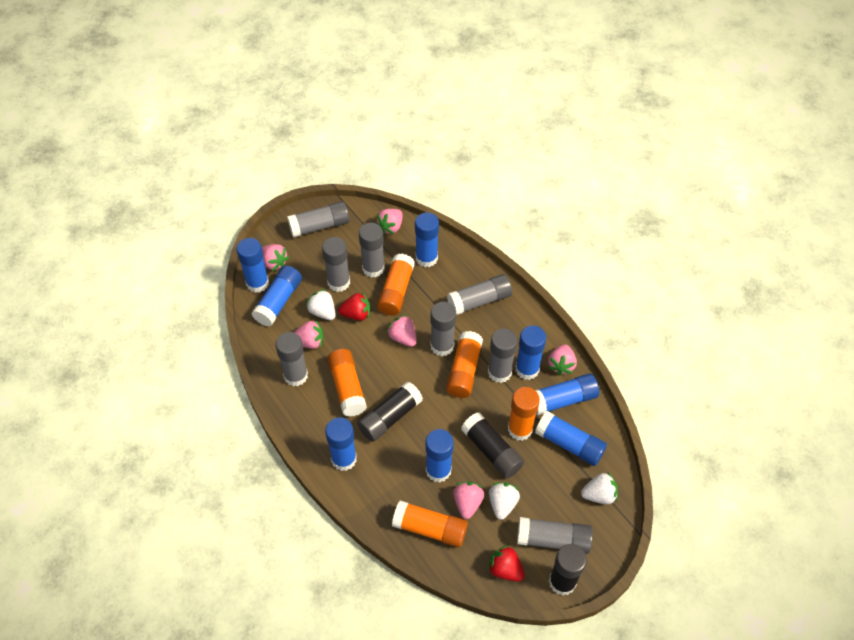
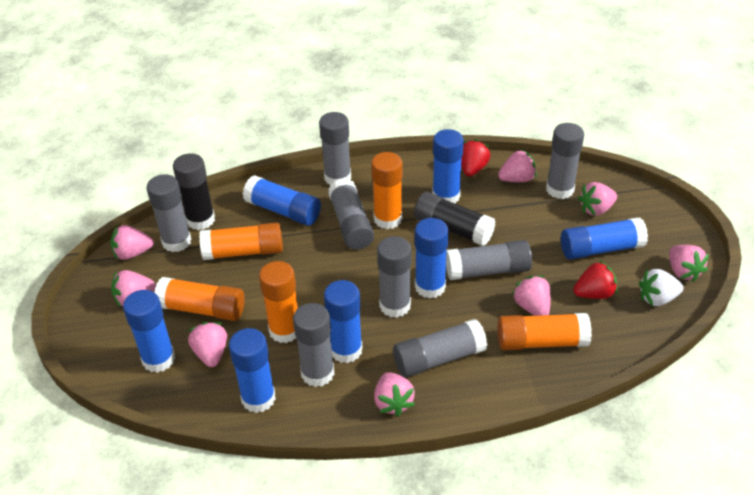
black glue stick: [357,381,423,442] [461,413,524,479] [549,544,587,596] = 3 -> [173,153,215,230] [414,192,495,246] = 2
blue glue stick: [236,238,269,293] [252,265,302,326] [325,417,357,471] [415,212,439,267] [425,429,454,483] [515,325,546,380] [535,374,599,416] [535,411,607,466] = 8 -> [123,290,175,373] [229,328,276,413] [243,175,321,226] [324,280,363,363] [415,218,449,298] [432,129,464,204] [561,218,648,260] = 7
pink strawberry: [262,244,289,271] [294,321,324,349] [376,209,403,234] [387,315,417,347] [453,482,484,519] [548,344,577,376] = 6 -> [111,225,153,260] [111,270,156,307] [188,322,227,367] [374,372,415,417] [498,149,537,182] [512,276,551,316] [578,182,617,216] [669,245,709,282] = 8
white strawberry: [306,289,336,320] [489,482,520,520] [581,472,618,504] = 3 -> [639,269,684,306] = 1

